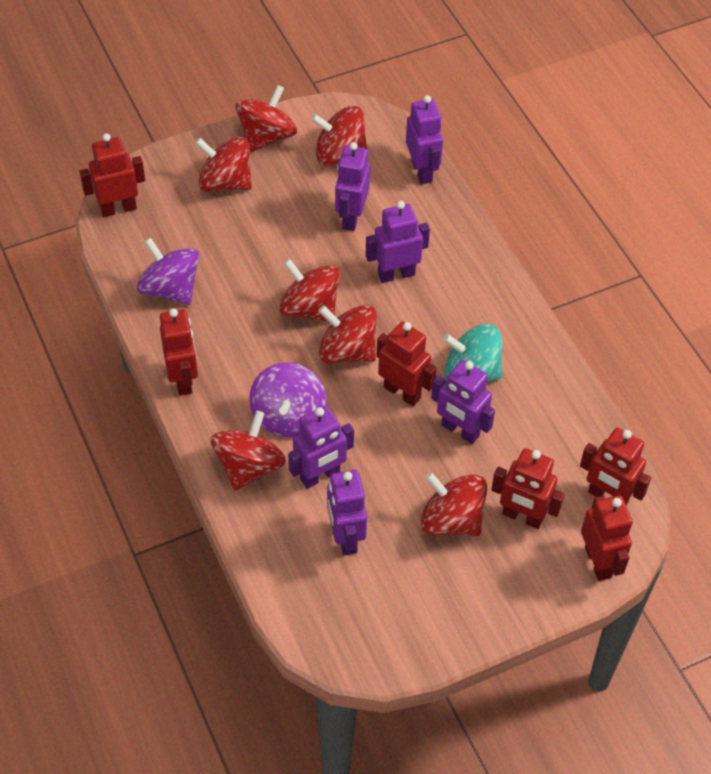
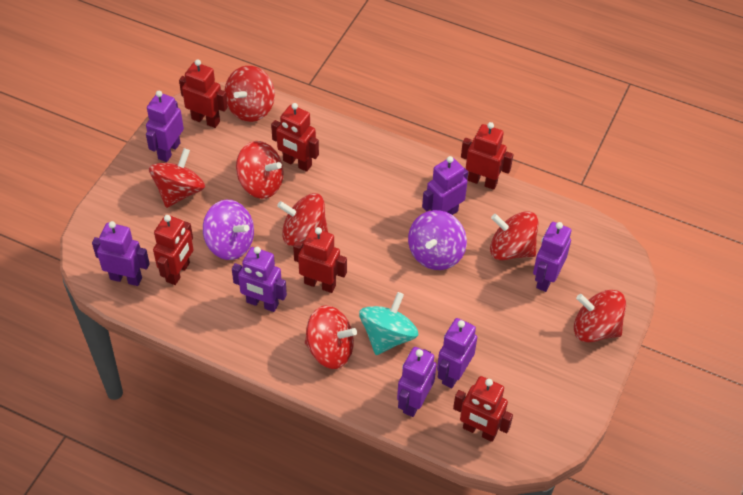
purple robot: [288,406,354,489] [327,470,367,555] [335,142,370,231] [365,201,430,283] [406,95,443,184] [431,360,495,444] = 6 -> [92,221,150,286] [146,91,184,162] [232,247,287,312] [397,347,437,417] [422,156,468,215] [437,318,477,388] [533,222,571,292] = 7

